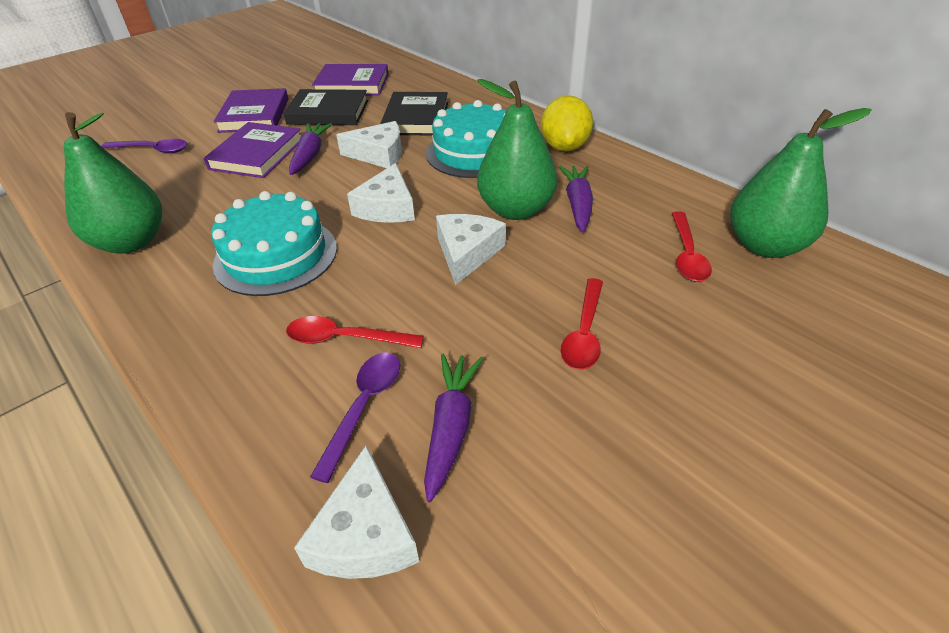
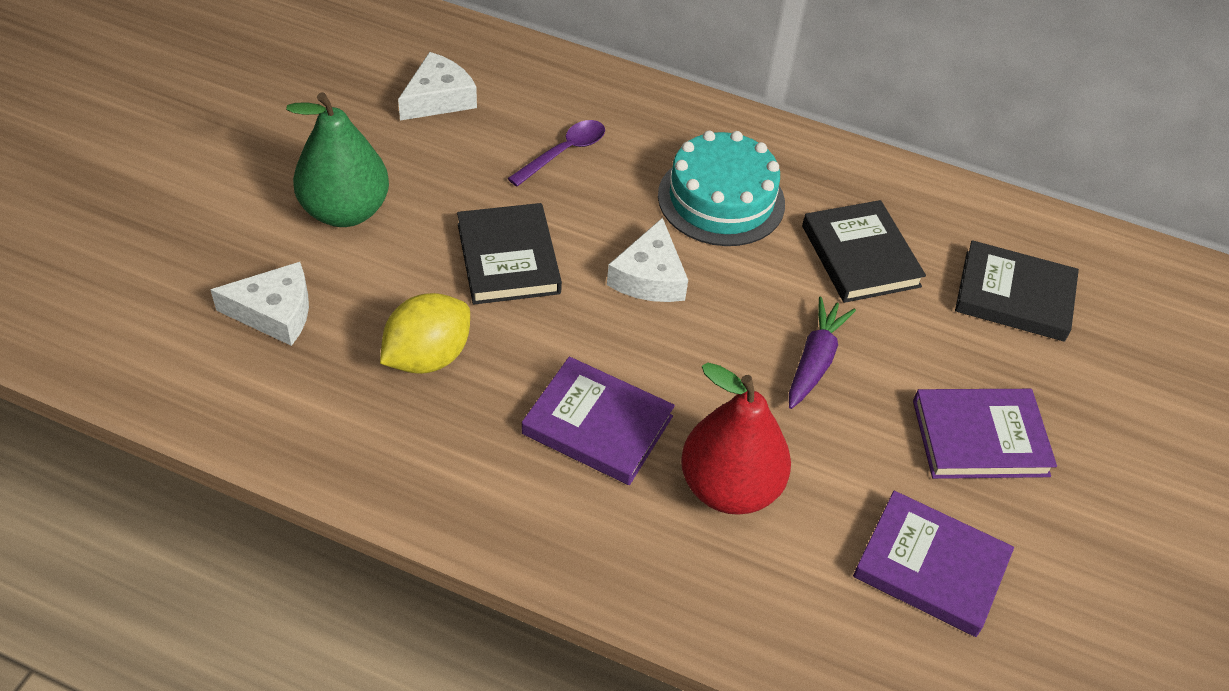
black book: [283,89,368,125] [380,92,448,136] = 2 -> [457,203,562,305] [802,200,926,303] [955,240,1079,342] = 3
green pear: [64,112,162,254] [477,79,557,220] [730,108,871,258] = 3 -> [286,92,389,227] = 1
purple carrot: [289,123,332,175] [424,354,483,502] [559,166,593,232] = 3 -> [789,297,856,409] = 1
purple spoon: [101,139,187,153] [310,352,400,483] = 2 -> [508,120,605,186] = 1
red pear: none = 0 -> [681,363,791,515] = 1
red spoon: [286,316,424,348] [561,278,603,370] [672,211,712,282] = 3 -> none = 0
turquoise cake: [211,191,337,296] [426,100,506,178] = 2 -> [658,130,785,246] = 1
white cheese: [294,445,419,579] [336,121,402,168] [347,163,415,223] [436,214,506,285] = 4 -> [210,262,309,346] [398,52,477,121] [607,217,688,302] = 3

